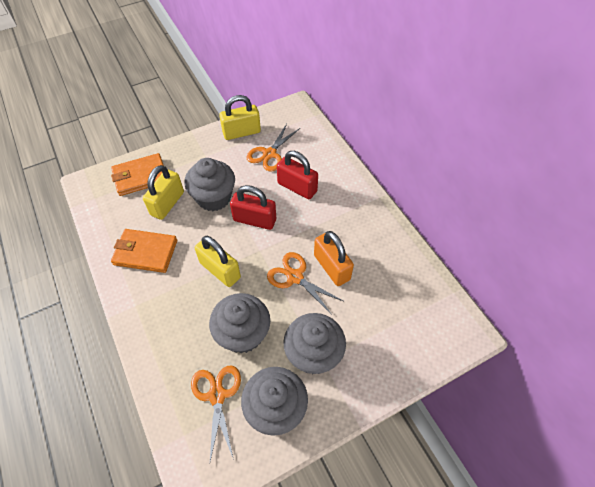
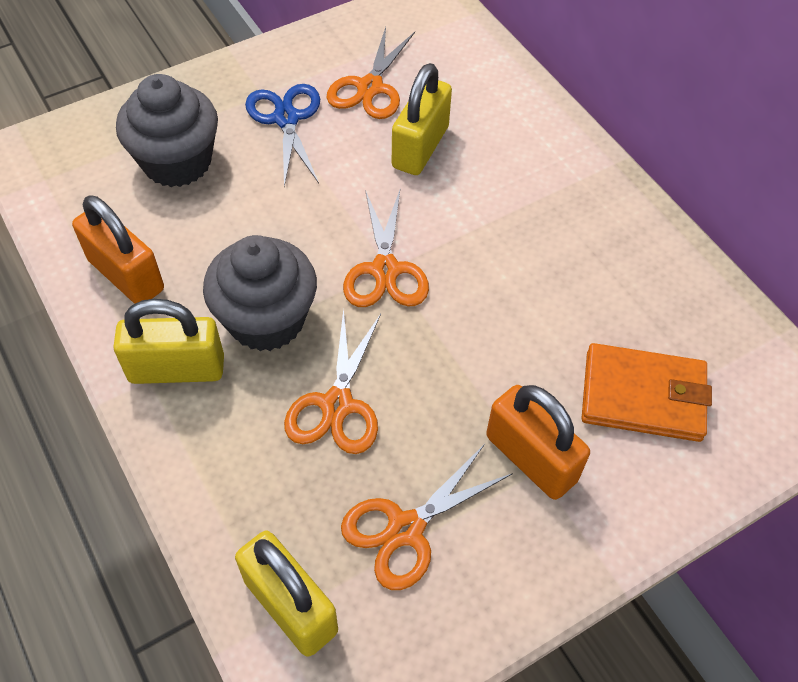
blue scissors: none = 0 -> [245,84,320,187] = 1
grey cupcake: [185,158,235,211] [209,293,270,353] [241,367,308,436] [283,313,346,374] = 4 -> [116,74,218,187] [203,235,317,351] = 2
orange padlock: [314,231,354,286] = 1 -> [72,195,164,304] [486,385,590,500] = 2
orange scissors: [191,365,241,461] [246,124,300,171] [267,252,343,315] = 3 -> [284,308,381,454] [326,27,415,119] [341,444,513,590] [343,190,429,307] = 4
orange wallet: [111,153,164,196] [111,229,177,273] = 2 -> [582,343,712,442] = 1
red padlock: [230,185,276,230] [277,151,318,199] = 2 -> none = 0

